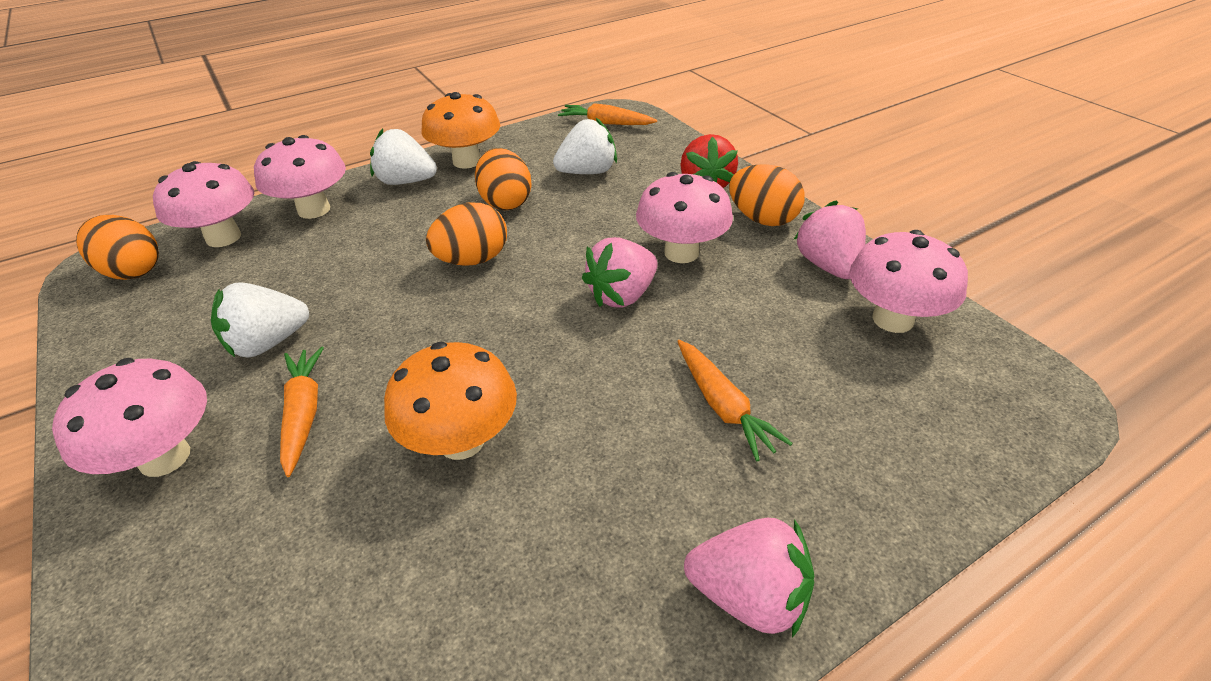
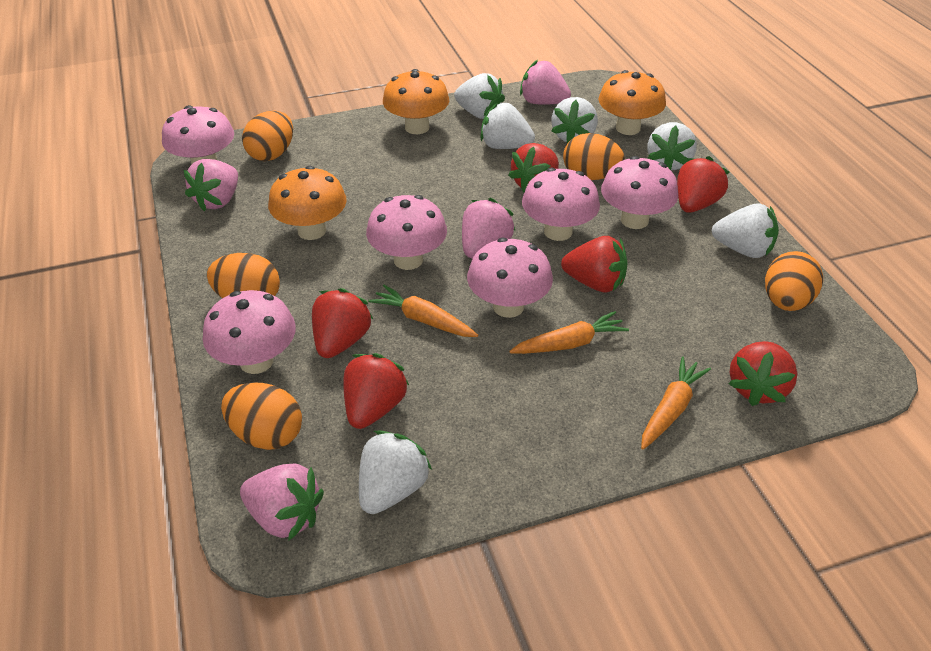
orange egg: [76,215,159,280] [426,203,507,266] [475,148,532,210] [729,165,805,226] = 4 -> [207,253,280,298] [221,382,302,450] [242,111,293,161] [563,133,625,180] [765,251,823,311] = 5
orange mushroom: [384,342,517,460] [421,92,500,169] = 2 -> [268,166,347,240] [383,69,449,134] [599,70,666,135] = 3
pink mushroom: [52,358,207,477] [153,161,254,247] [254,135,346,219] [636,172,733,263] [849,230,968,333] = 5 -> [162,105,234,165] [203,290,296,374] [366,195,447,270] [467,238,553,318] [522,168,600,241] [601,156,678,229] = 6
pink strawberry: [582,237,658,308] [684,518,814,638] [794,200,866,279] = 3 -> [184,159,238,211] [240,464,324,541] [462,198,515,258] [520,60,571,105] = 4
red strawberry: [680,134,738,188] = 1 -> [312,288,373,358] [343,353,409,429] [508,143,559,193] [561,236,627,292] [677,156,729,213] [728,341,798,406] = 6
white strawberry: [211,282,309,358] [370,129,437,185] [553,118,617,174] = 3 -> [359,431,432,514] [454,73,505,119] [481,102,535,149] [551,97,598,143] [647,122,697,170] [712,203,779,258] = 6

